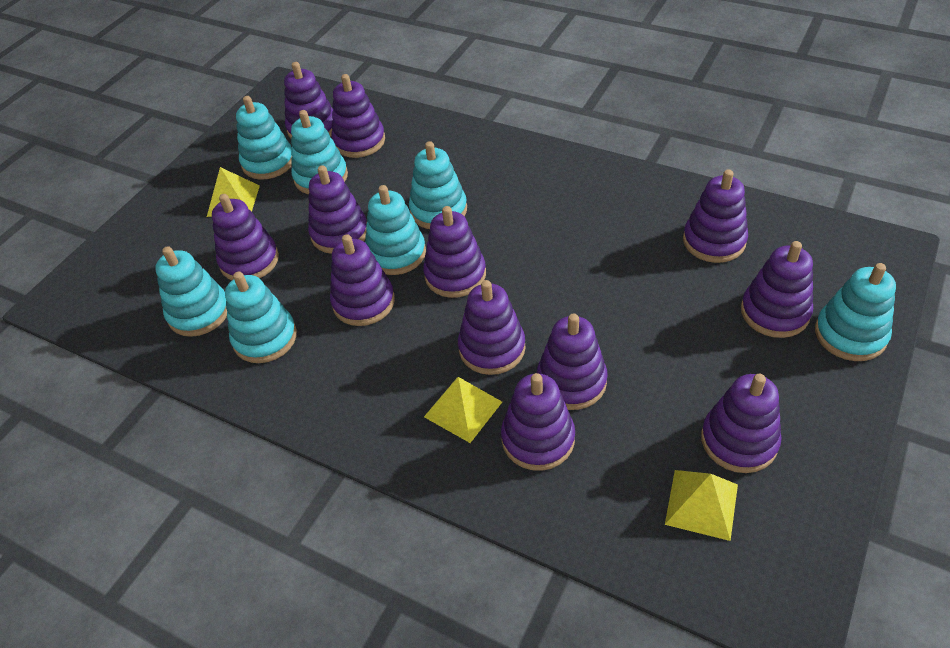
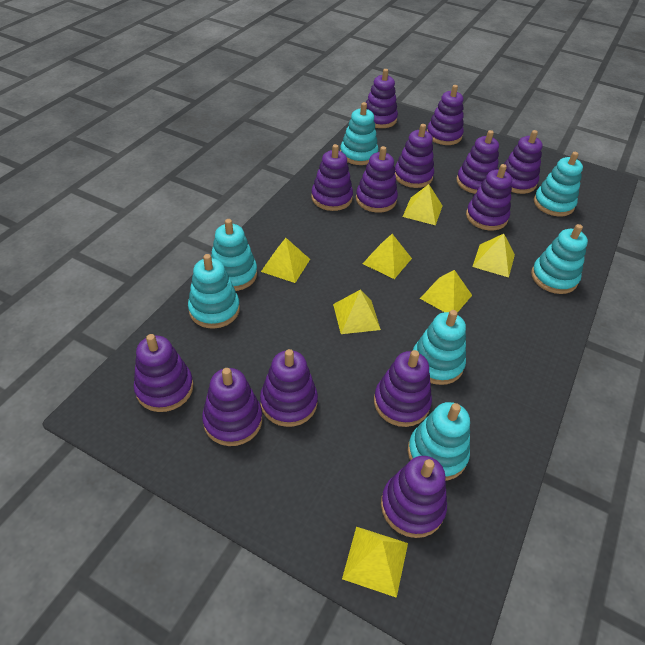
purple stacking toy: [212,194,279,280] [284,62,333,138] [308,165,367,254] [330,234,395,326] [332,74,385,158] [423,206,486,298] [458,280,526,375] [501,373,575,471] [537,314,608,410] [683,169,748,263] [701,374,782,473] [741,241,813,338] = 12 -> [134,334,193,412] [202,368,262,446] [260,349,318,427] [311,144,353,211] [356,146,398,213] [366,69,398,128] [374,350,432,427] [381,456,447,538] [395,124,434,188] [427,85,464,145] [456,130,499,194] [466,164,512,231] [504,130,543,194] = 13
yellow pyramid: [207,167,260,217] [424,377,502,443] [665,470,738,541] = 3 -> [261,238,310,283] [333,290,381,334] [342,527,408,598] [363,234,412,279] [403,184,443,225] [420,270,472,313] [472,234,515,277] = 7

